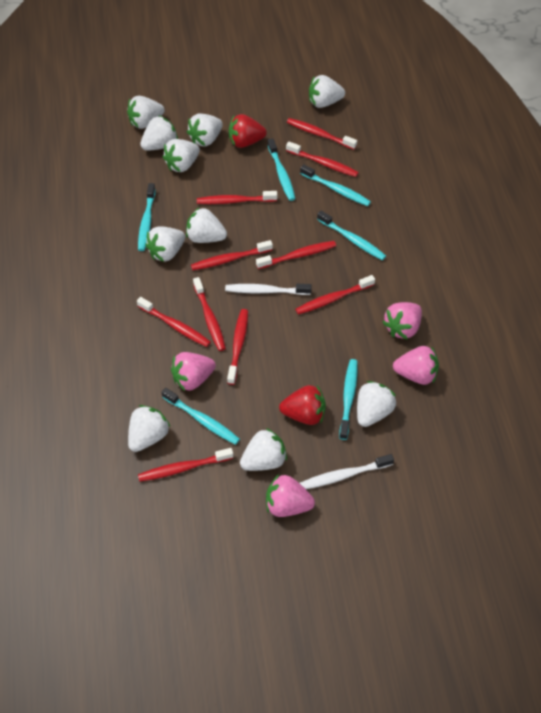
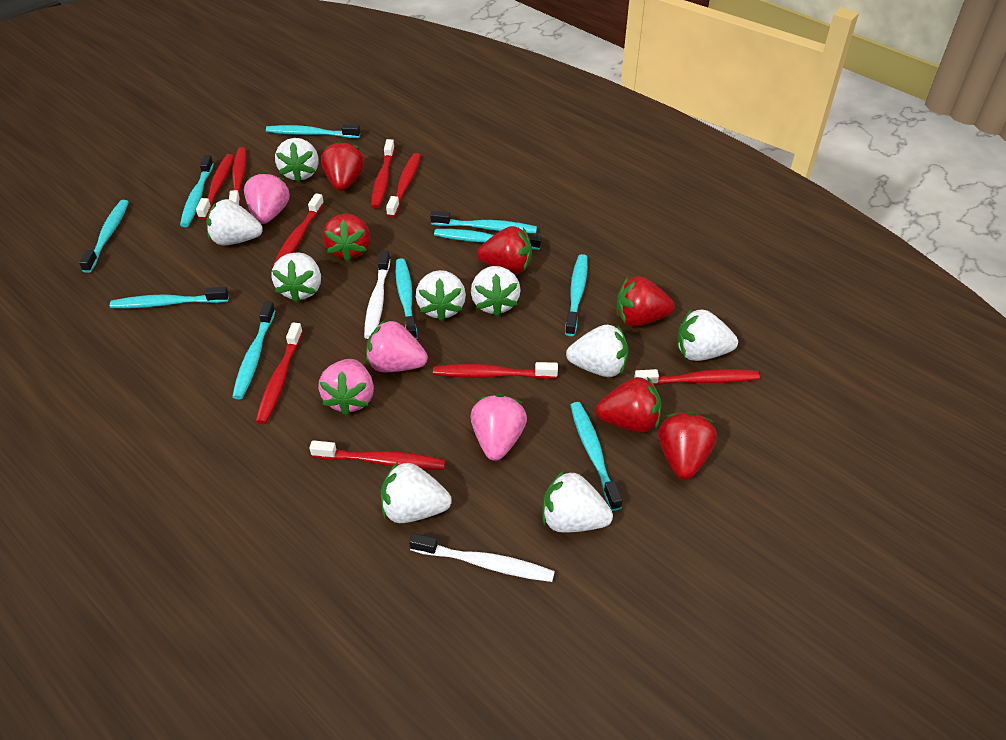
red strawberry: [229,114,267,148] [279,385,326,425] = 2 -> [321,140,364,191] [323,214,370,262] [477,226,532,274] [595,377,662,433] [616,276,675,326] [658,412,717,479] = 6
red toothbrush: [137,297,211,347] [138,448,234,482] [191,240,273,270] [193,277,226,351] [197,191,277,204] [227,309,248,385] [256,241,336,269] [286,142,359,177] [287,118,357,150] [295,275,375,315] = 10 -> [196,154,234,220] [229,147,247,205] [256,323,303,424] [272,193,324,268] [310,440,445,470] [371,139,395,209] [386,153,421,218] [433,362,558,379] [634,369,760,386] = 9
turquoise toothbrush: [138,183,156,251] [162,388,240,445] [268,138,295,201] [300,164,371,206] [317,210,386,260] [339,359,358,440] = 6 -> [79,200,129,273] [110,287,229,308] [180,155,214,227] [232,301,276,399] [266,124,360,138] [395,258,417,340] [430,211,537,233] [434,229,542,250] [565,254,588,336] [570,402,623,511] = 10
white strawberry: [127,96,165,129] [128,405,170,452] [140,115,178,151] [145,226,185,262] [163,139,200,172] [186,207,227,243] [187,114,223,147] [240,428,287,471] [309,75,345,108] [357,381,396,427] = 10 -> [207,199,263,245] [271,252,321,302] [275,138,319,182] [381,462,452,523] [416,270,466,321] [471,266,521,317] [543,470,613,533] [566,325,629,377] [677,310,738,361] = 9

